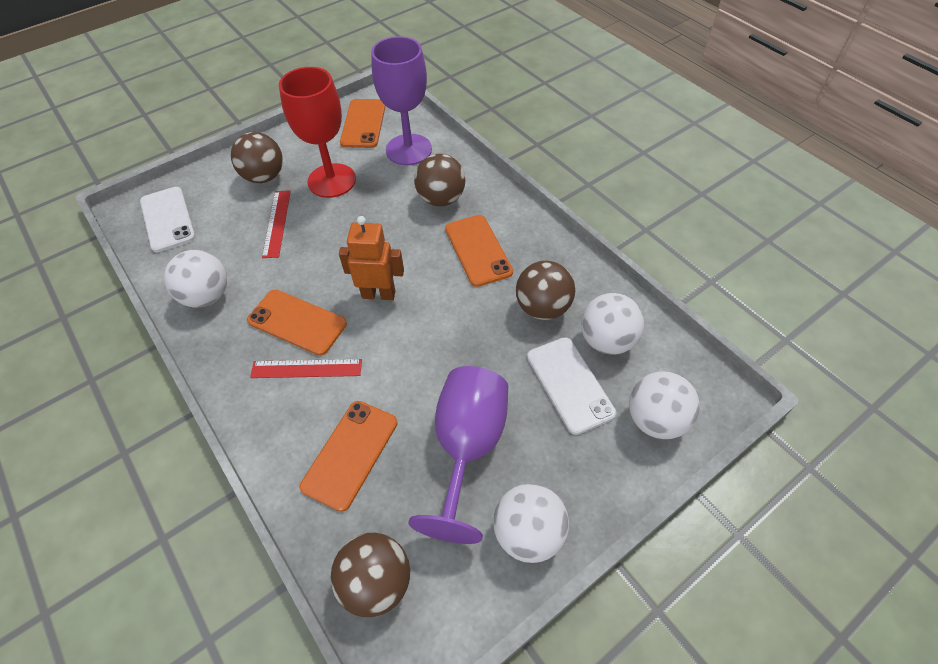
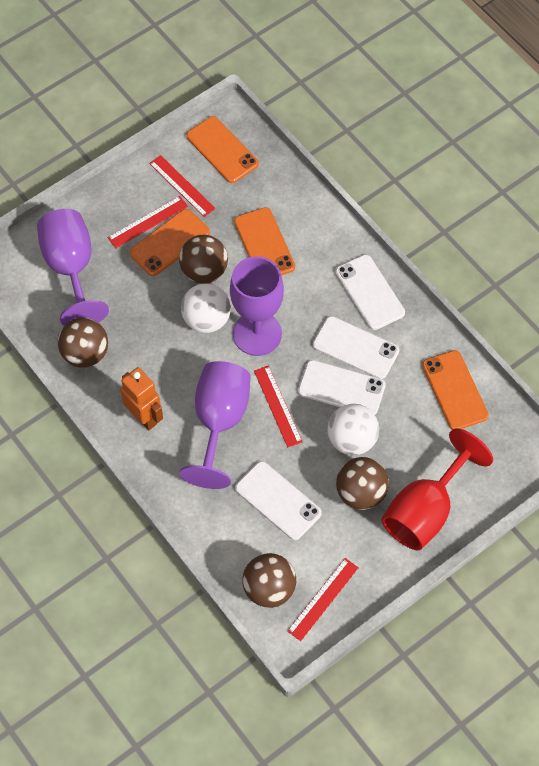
purple goblet: [371,36,432,165] [408,366,508,544] = 2 -> [37,209,109,326] [179,361,250,489] [230,256,284,356] = 3
red ruler: [250,359,362,378] [262,190,291,258] = 2 -> [108,196,188,248] [149,155,216,217] [254,365,303,447] [287,558,359,641] = 4
white ball: [164,250,227,307] [493,484,569,563] [581,293,644,355] [629,371,700,439] = 4 -> [181,283,231,333] [328,404,379,455] = 2
white phone: [140,187,195,252] [527,337,616,435] = 2 -> [235,461,322,540] [298,360,386,415] [313,316,399,379] [335,255,405,330] = 4

